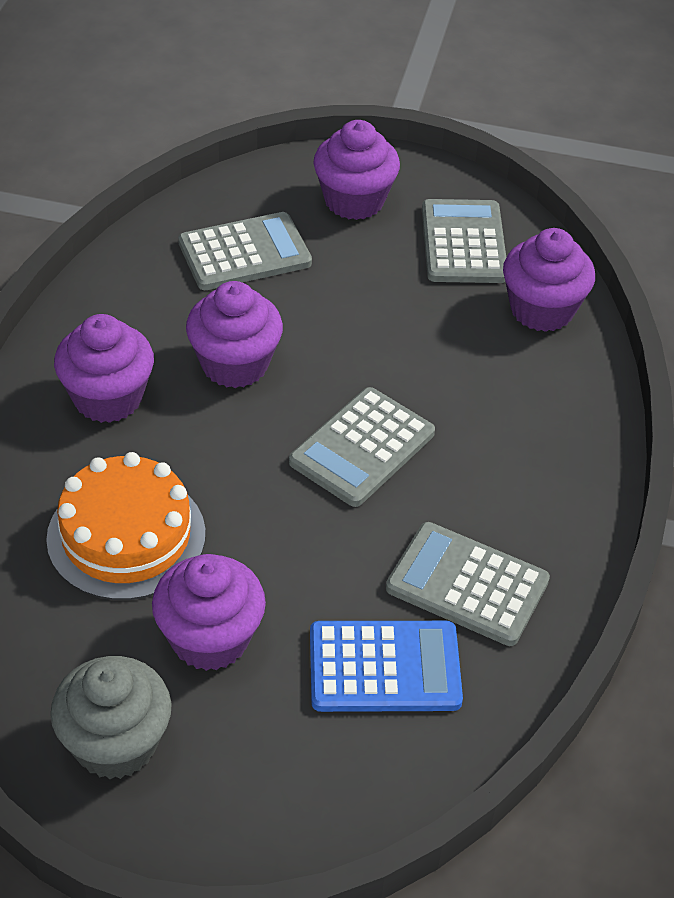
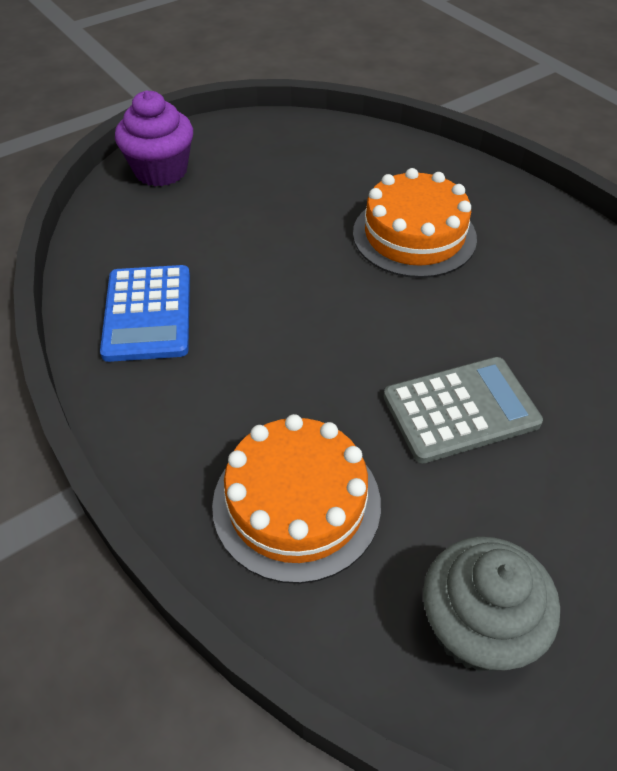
grey calculator: [178,212,312,290] [289,387,435,507] [386,522,550,646] [422,199,506,283] = 4 -> [383,357,543,463] = 1
orange cake: [46,452,205,600] = 1 -> [212,414,381,584] [353,168,477,278] = 2
purple cupcake: [54,314,154,423] [152,554,266,671] [186,281,283,388] [313,120,400,220] [503,228,595,332] = 5 -> [115,91,193,186] = 1

